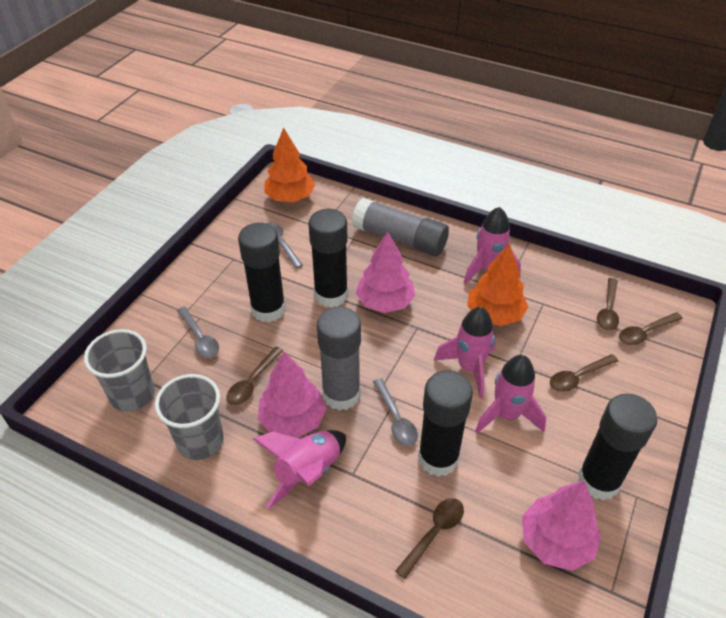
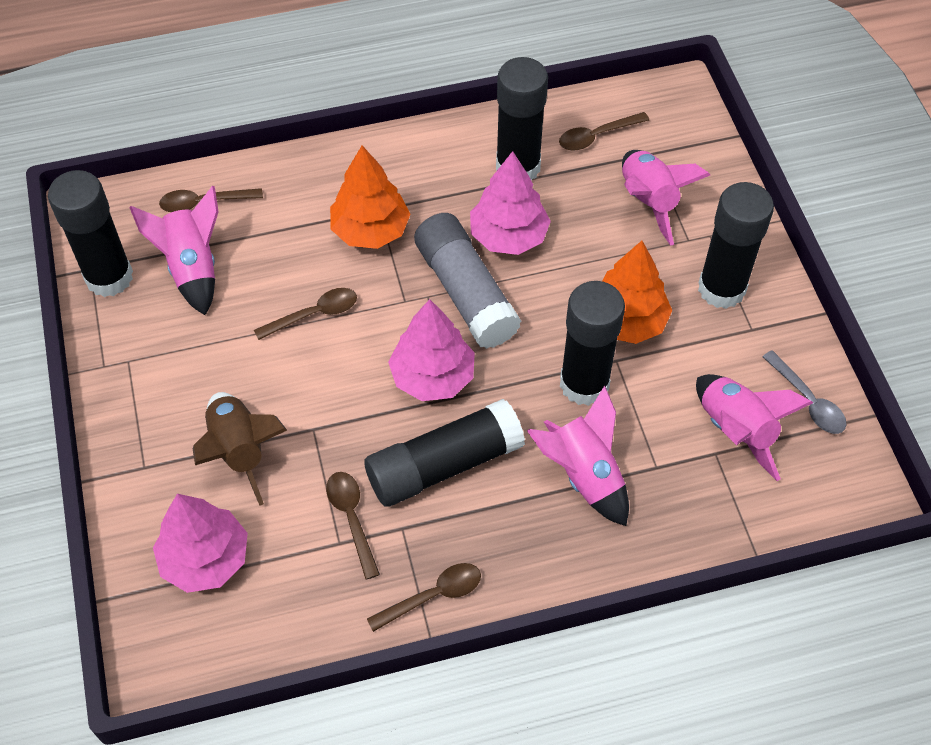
black glue stick: [238,223,286,323] [309,209,348,308] [418,370,473,477] [578,394,657,501] = 4 -> [48,170,133,297] [364,399,525,507] [496,57,548,181] [560,281,625,406] [698,182,774,309] = 5
brown rocket: none = 0 -> [193,392,287,506] = 1
grey cup: [84,329,155,412] [155,374,224,460] = 2 -> none = 0
grey glue stick: [317,307,361,411] [352,198,449,256] = 2 -> [414,213,521,349] = 1
grey spoon: [177,306,219,358] [266,222,303,269] [373,378,418,446] = 3 -> [763,350,847,434] = 1

